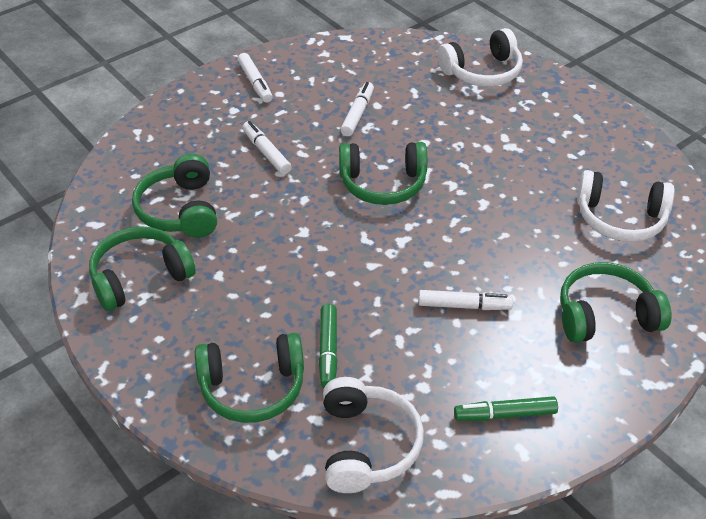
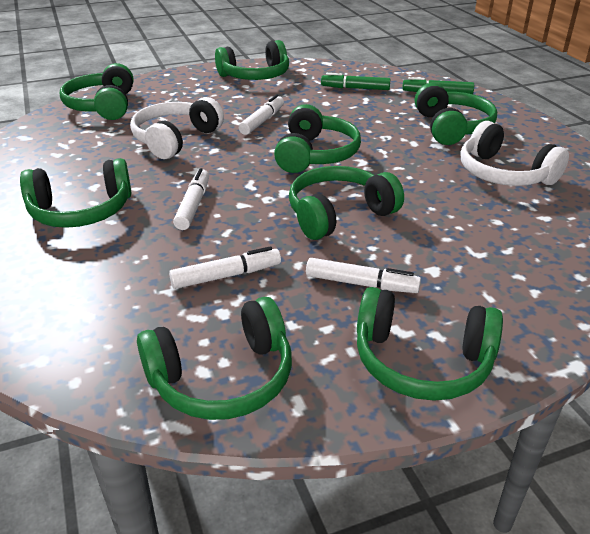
green headphones: [89,226,196,311] [132,154,217,238] [195,333,304,423] [339,142,427,205] [560,262,672,343] = 5 -> [20,158,131,228] [60,63,133,120] [137,297,292,420] [215,40,289,80] [274,104,361,173] [289,166,404,240] [357,287,503,401] [415,83,497,145] = 8
white headphones: [323,377,424,493] [437,28,523,87] [577,170,675,242] = 3 -> [130,97,224,159] [461,121,569,186] = 2

